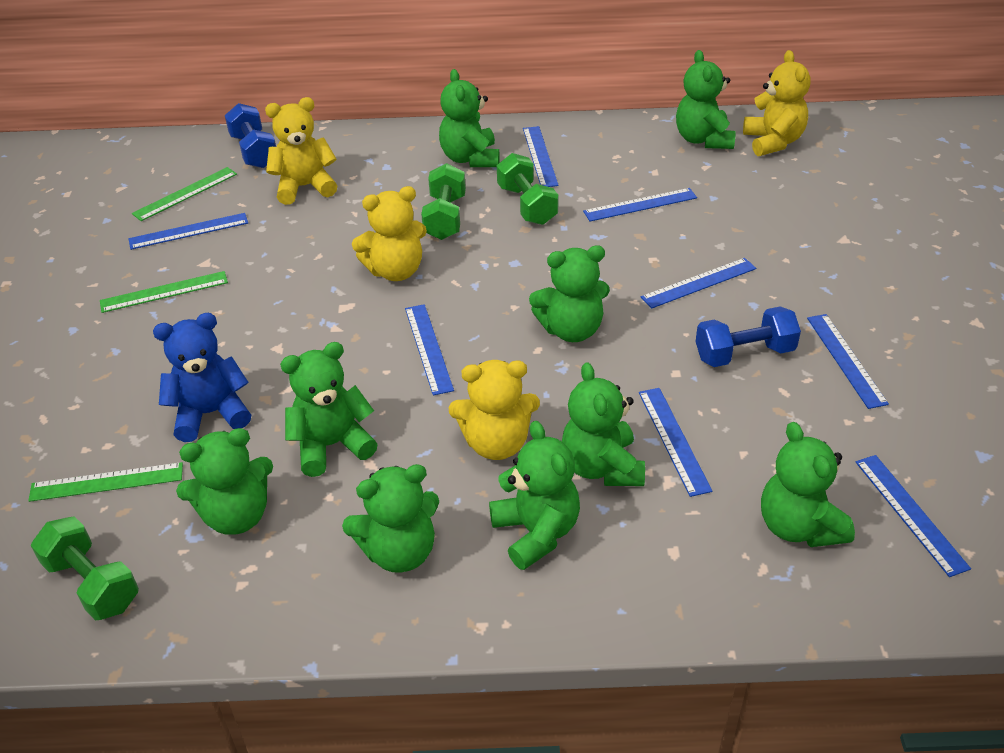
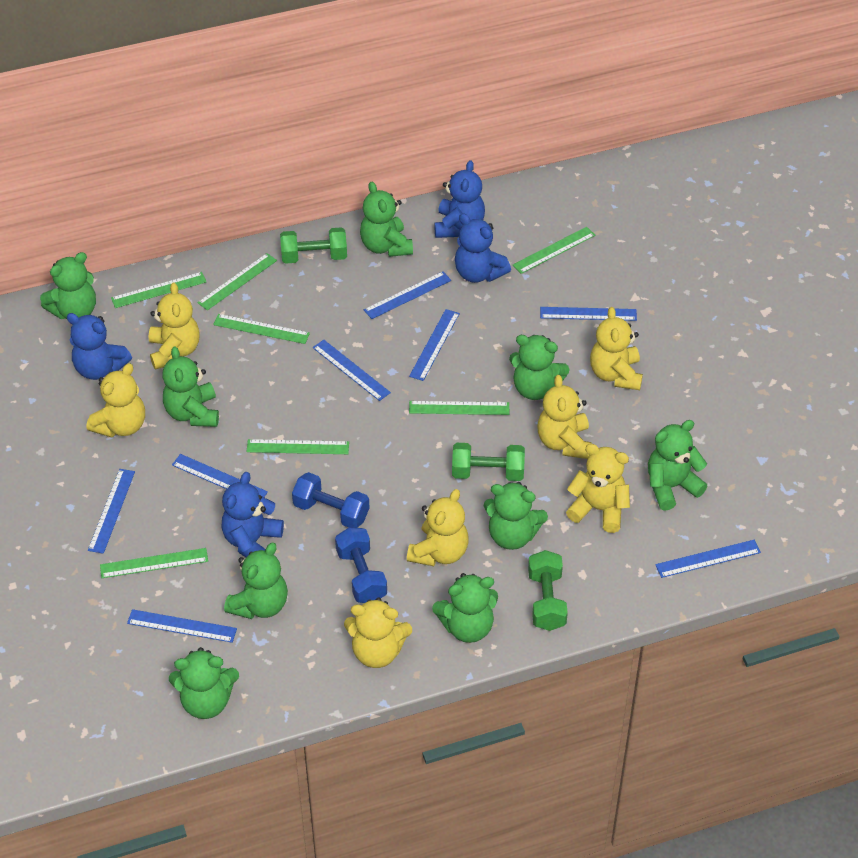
blue teddy bear: [153,313,251,442] = 1 -> [67,313,132,380] [221,472,284,557] [434,160,485,238] [455,213,511,283] = 4
green ruler: [28,462,183,502] [100,271,228,313] [132,167,237,221] = 3 -> [100,548,208,578] [111,272,206,308] [197,253,277,310] [213,314,310,344] [246,439,349,454] [409,401,509,415] [513,227,596,274] = 7
yellow teddy bear: [265,97,337,205] [352,186,427,281] [449,360,540,460] [743,50,811,156] = 4 -> [87,363,145,437] [149,282,200,370] [344,597,412,668] [407,489,469,566] [537,375,592,459] [566,444,630,533] [590,307,643,390] = 7

